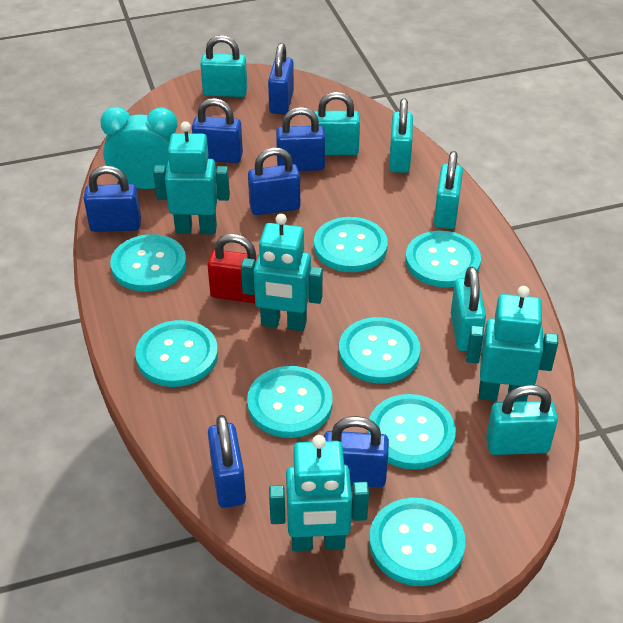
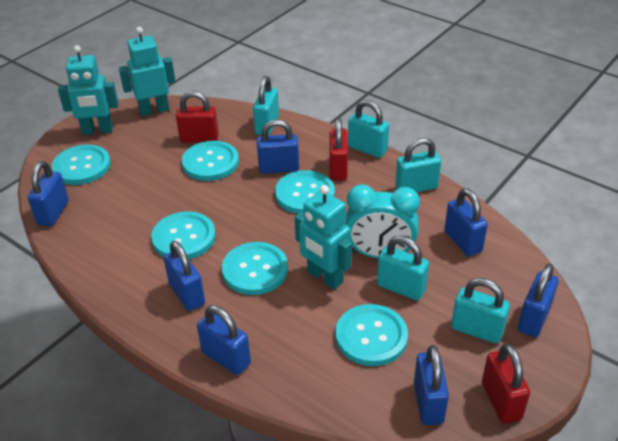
red padlock: [207,234,258,303] = 1 -> [176,91,219,143] [329,118,348,181] [482,343,530,424] = 3
turquoise button: [110,234,187,292] [135,320,218,387] [247,366,333,438] [314,217,388,272] [339,317,421,384] [368,394,456,470] [369,498,466,586] [405,231,481,288] = 8 -> [52,144,111,185] [151,212,216,259] [182,141,239,181] [222,242,288,295] [275,170,335,214] [335,304,408,366] = 6
turquoise padlock: [200,35,247,97] [314,92,360,155] [389,98,413,173] [434,151,463,229] [451,267,486,351] [486,385,558,455] = 6 -> [253,76,279,136] [348,100,389,158] [377,236,429,301] [395,138,441,192] [451,278,510,344] = 5
turquoise robot: [153,121,230,234] [241,214,323,331] [269,435,369,551] [466,286,558,402] = 4 -> [58,45,119,135] [119,27,176,116] [295,185,352,289] = 3

